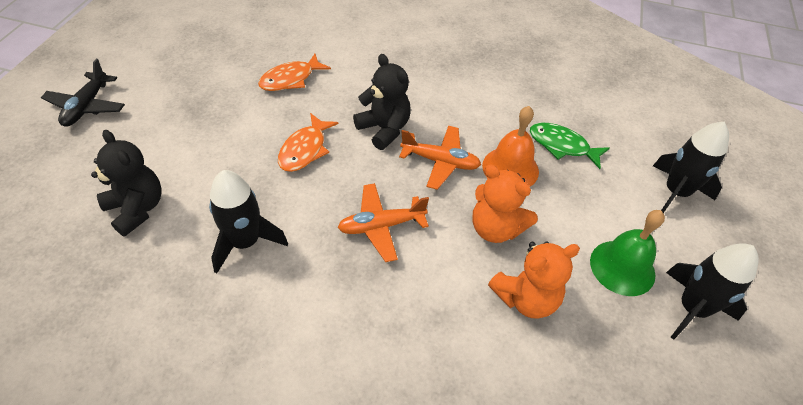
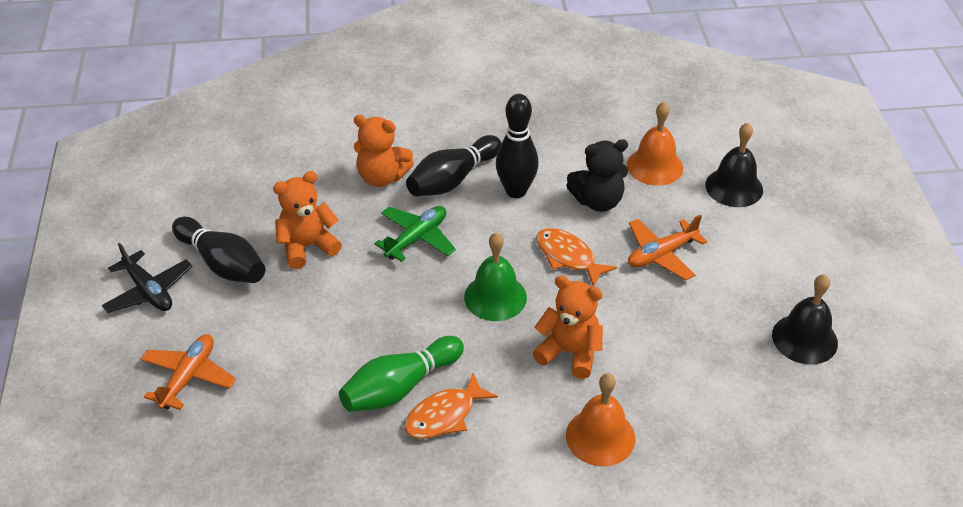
black bell: none = 0 -> [705,123,763,207] [772,274,838,364] = 2
black bowling pin: none = 0 -> [172,217,265,283] [406,135,501,196] [496,94,539,198] = 3
black rocket: [209,170,288,274] [653,122,729,213] [666,243,759,340] = 3 -> none = 0
black teddy bear: [91,130,161,237] [353,54,411,150] = 2 -> [566,139,628,212] = 1
green bowling pin: none = 0 -> [339,336,464,412] = 1
green fish: [530,123,610,169] = 1 -> none = 0
green plane: none = 0 -> [375,206,456,262] = 1
orange bell: [482,106,539,187] = 1 -> [566,373,636,466] [627,102,683,186] = 2
orange teddy bear: [472,165,538,243] [488,242,580,319] = 2 -> [273,171,342,269] [354,115,414,187] [533,276,603,379] = 3

